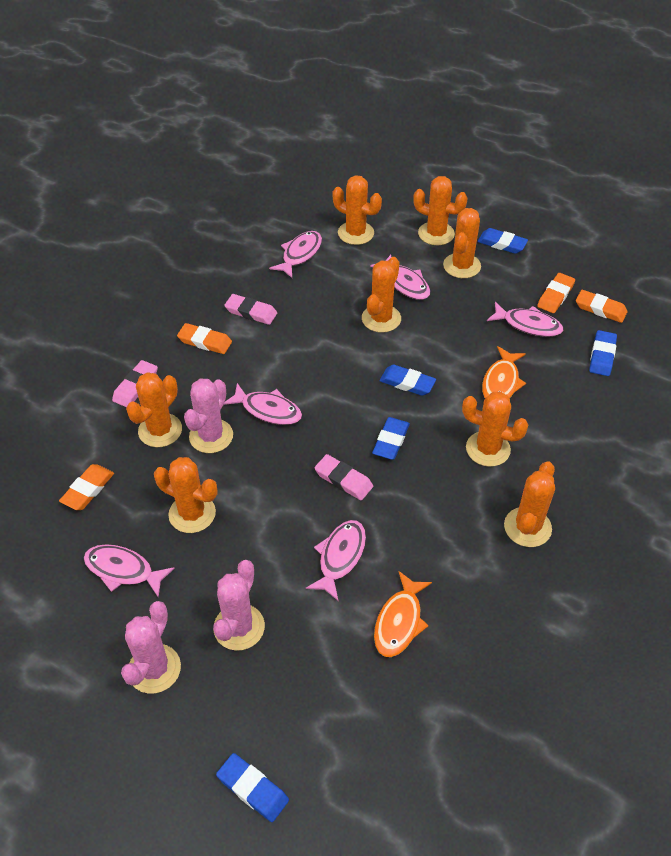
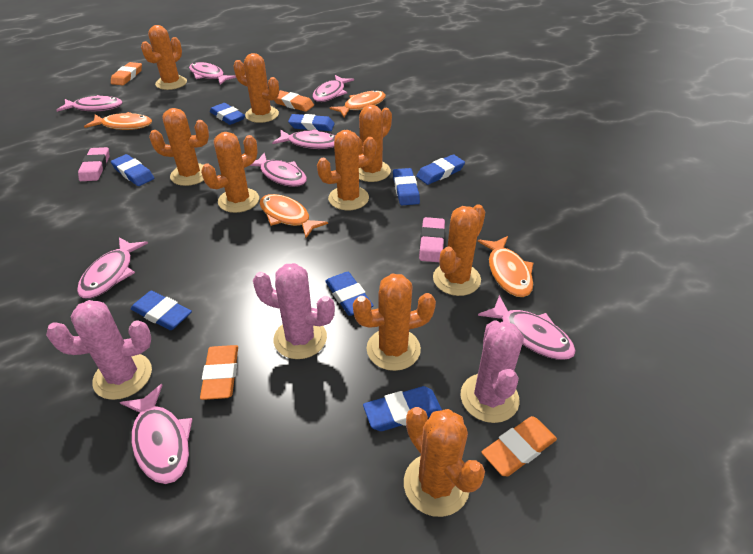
blue eraser: [216,753,289,822] [372,417,410,460] [380,365,436,396] [478,228,528,254] [589,330,617,376] = 5 -> [111,154,154,186] [130,291,192,330] [210,103,245,125] [288,114,335,131] [325,272,374,316] [363,386,442,431] [393,168,420,205] [416,154,465,185] = 8
orange cactus: [126,372,182,447] [154,457,218,533] [332,175,382,245] [362,257,401,333] [413,176,468,245] [443,208,481,278] [462,391,528,467] [504,461,555,547] = 8 -> [141,25,187,90] [149,108,209,186] [201,132,259,213] [234,53,279,123] [317,130,376,210] [353,274,436,371] [358,105,392,182] [404,407,485,517] [433,204,485,296] = 9
orange fish: [374,571,432,657] [482,346,526,398] = 2 -> [84,112,152,130] [259,194,328,238] [330,90,386,117] [478,236,533,297] = 4
pink eraser: [112,360,158,407] [224,294,277,325] [315,454,373,500] = 3 -> [78,147,109,181] [419,217,445,262] = 2
pink fish: [84,544,175,597] [224,383,302,425] [269,231,322,278] [306,520,366,601] [370,255,430,300] [487,302,563,337] = 6 -> [56,95,123,112] [77,237,148,299] [120,384,193,484] [189,62,236,85] [249,153,307,187] [272,129,335,149] [313,75,354,102] [478,295,576,360] = 8

